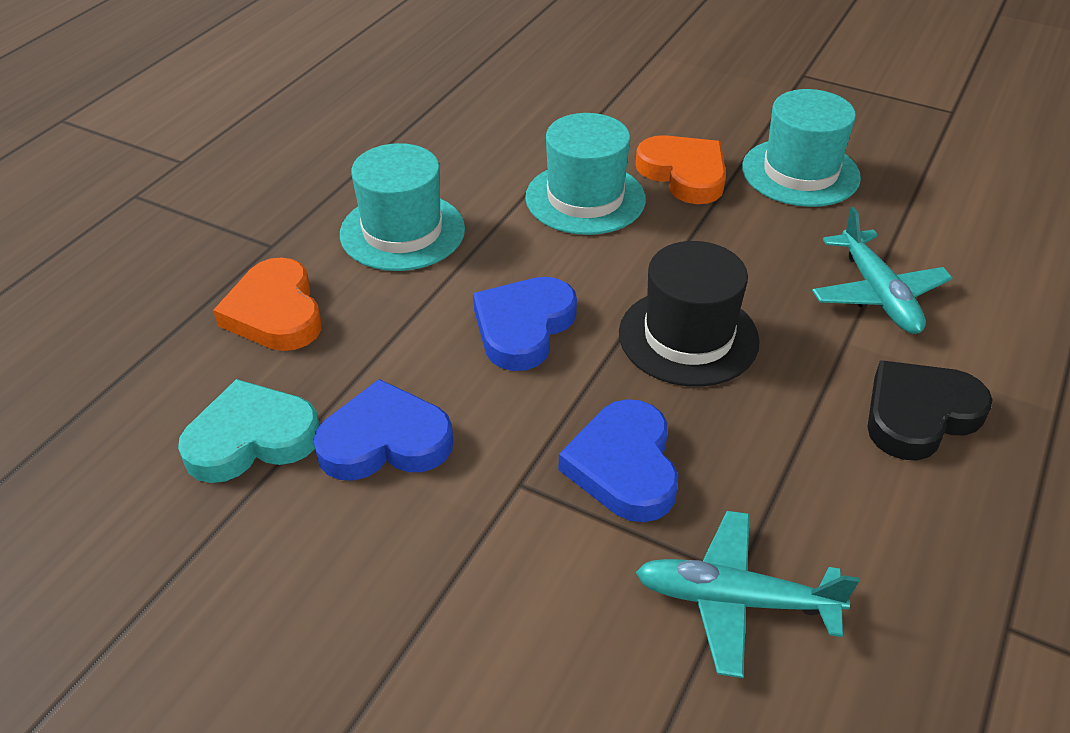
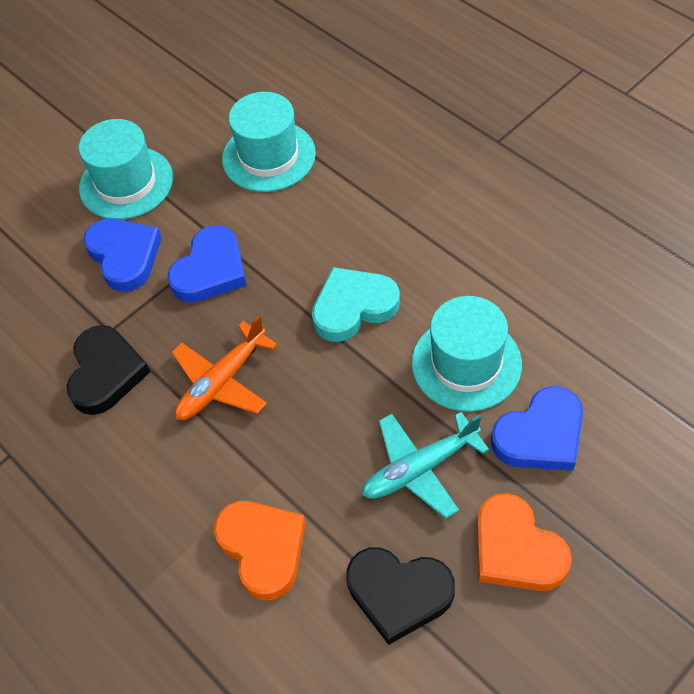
black hat: [619,241,760,387] = 1 -> none = 0
black heart: [868,360,993,460] = 1 -> [67,325,150,415] [346,547,455,645] = 2
orange plane: none = 0 -> [172,315,278,420] = 1
turquoise plane: [636,511,859,678] [812,207,953,334] = 2 -> [362,412,489,519] = 1

